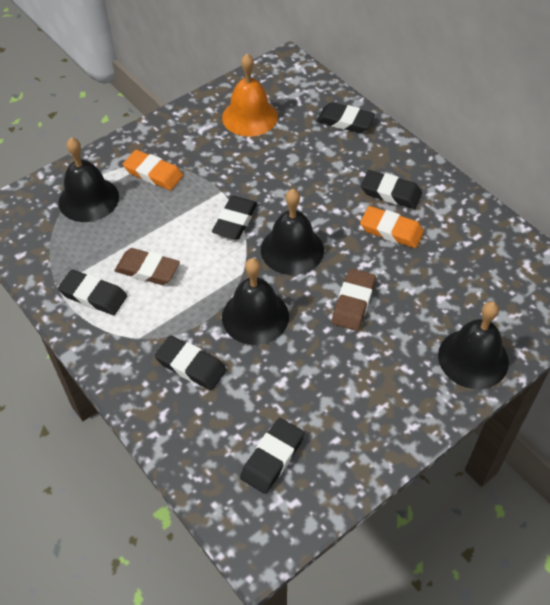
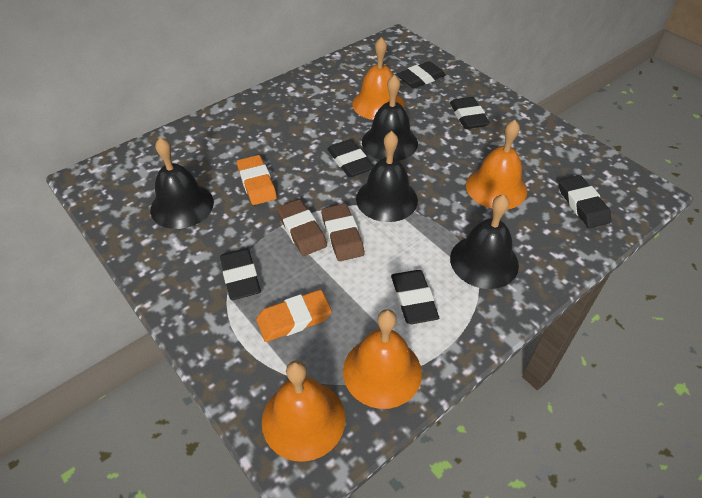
orange bell: [222,54,278,137] = 1 -> [262,360,345,462] [343,309,422,409] [352,37,405,120] [466,120,527,209] = 4

